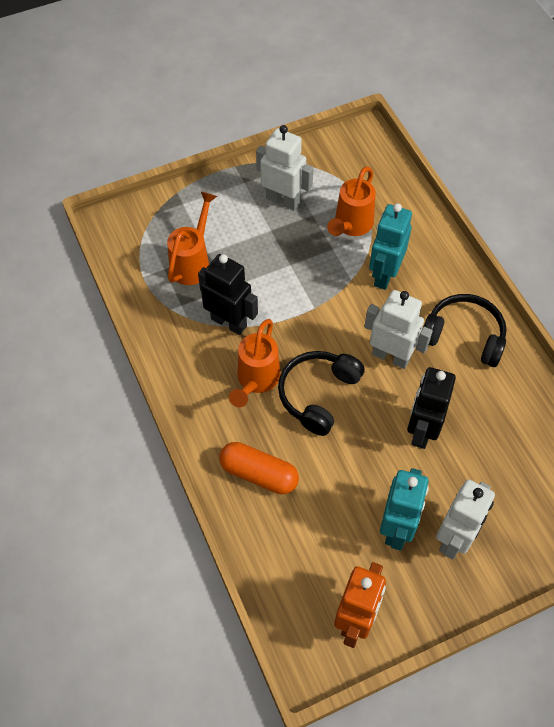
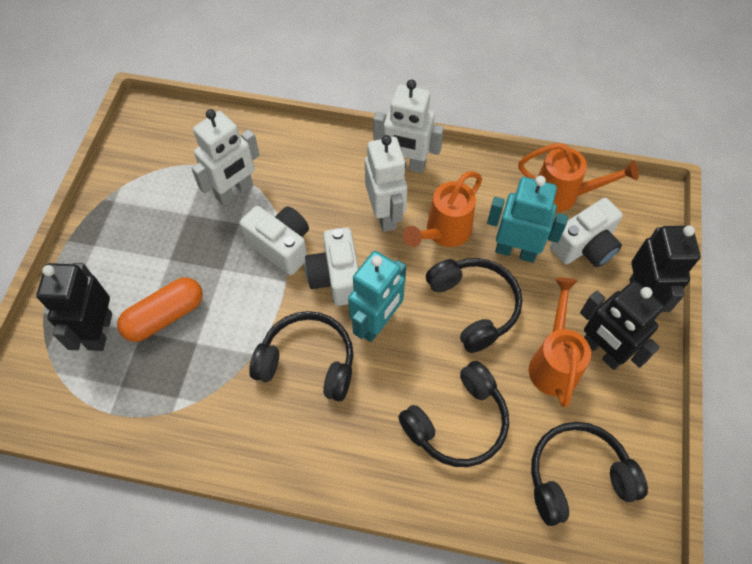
black headphones: [278,351,365,436] [423,294,507,367] = 2 -> [249,311,353,401] [398,361,509,467] [426,258,522,353] [531,422,648,526] = 4
black robot: [198,254,258,335] [407,367,456,449] = 2 -> [36,263,112,351] [580,281,664,370] [629,225,701,312] = 3
orange robot: [334,562,386,648] = 1 -> none = 0
white camera: none = 0 -> [240,206,309,275] [305,227,358,306] [550,198,623,267] = 3

